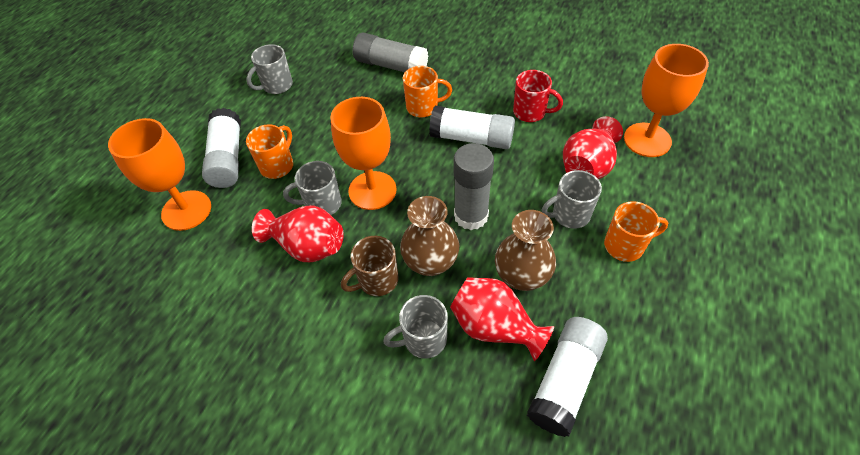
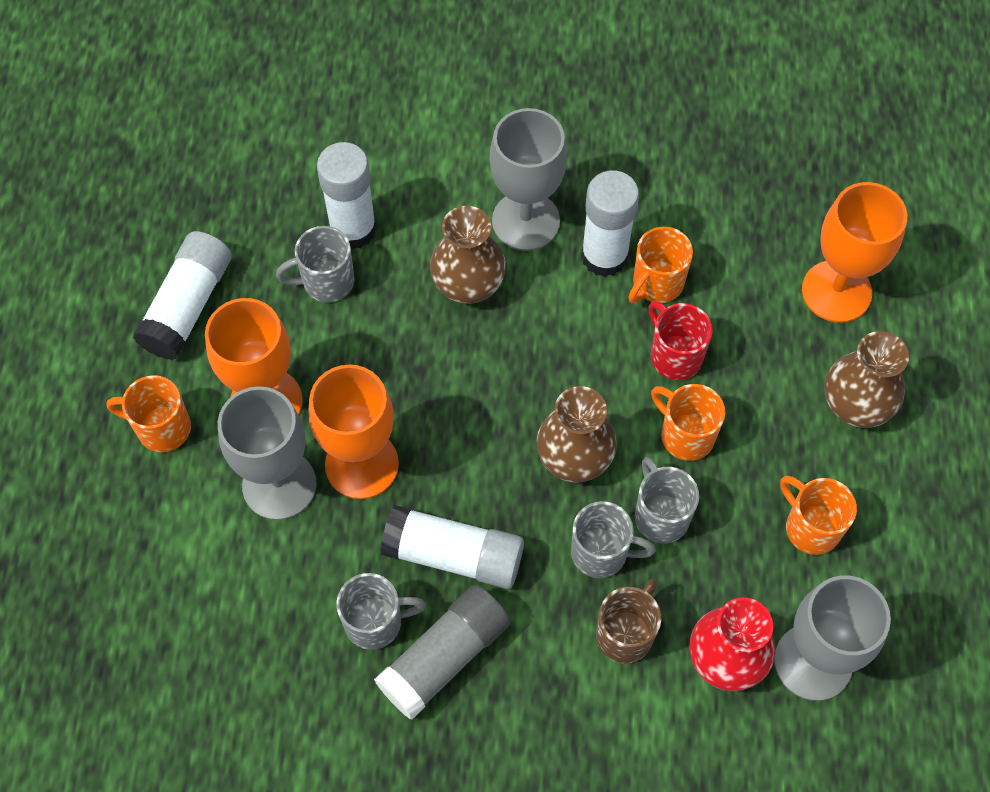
brown vase: [400,196,459,276] [495,210,556,291] = 2 -> [430,206,506,304] [536,386,617,482] [824,331,909,428] = 3
grey glue stick: [353,33,428,72] [453,143,494,230] = 2 -> [374,585,510,719] = 1
grey goblet: none = 0 -> [218,386,317,520] [490,108,567,251] [774,575,891,701] = 3
orange mug: [246,124,293,179] [403,66,452,117] [604,201,668,262] = 3 -> [106,375,191,452] [629,227,693,303] [651,384,725,461] [780,476,857,555] = 4
red vase: [252,205,344,262] [450,277,554,361] [563,116,623,179] = 3 -> [689,597,775,691] = 1
white glue stick: [202,108,241,188] [429,106,515,149] [527,317,608,437] = 3 -> [133,231,232,360] [317,142,377,250] [381,505,524,589] [581,170,639,277] = 4

